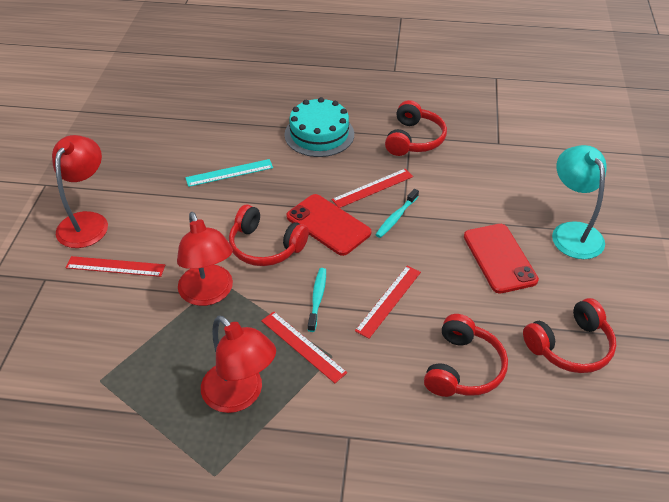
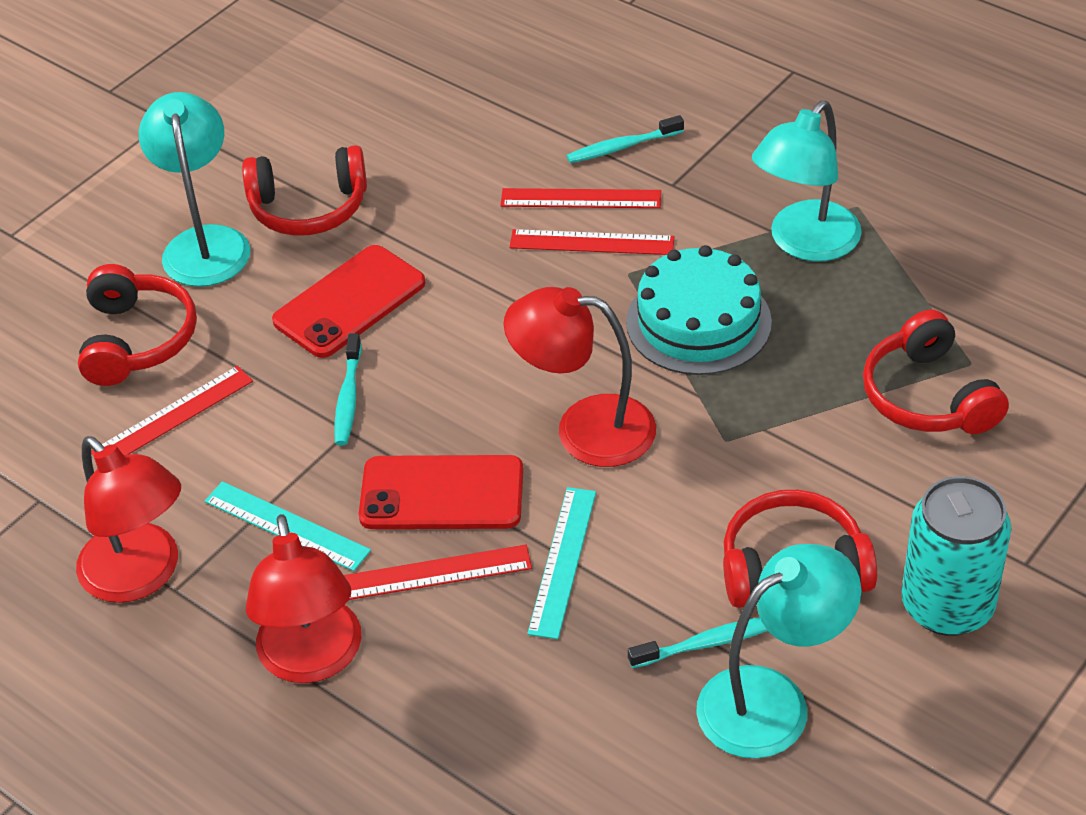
turquoise can: none = 0 -> [901,476,1012,636] = 1
turquoise lamp: [552,145,607,259] = 1 -> [139,92,250,287] [696,544,861,759] [752,101,862,262] = 3
turquoise ruler: [185,159,273,187] = 1 -> [205,481,371,571] [527,487,596,639] = 2
turquoise toothbrush: [308,268,326,332] [375,189,419,238] = 2 -> [334,333,361,445] [567,115,684,163] [628,618,768,668] = 3

